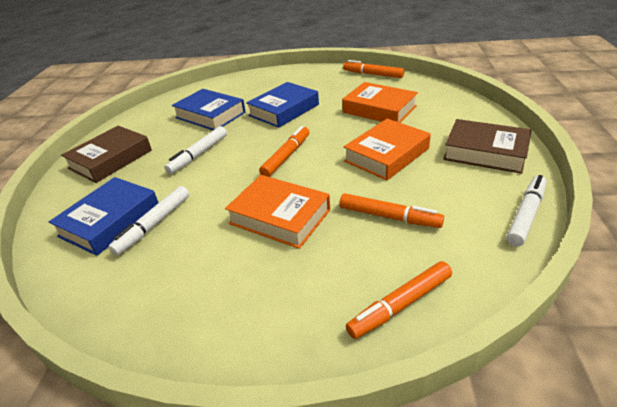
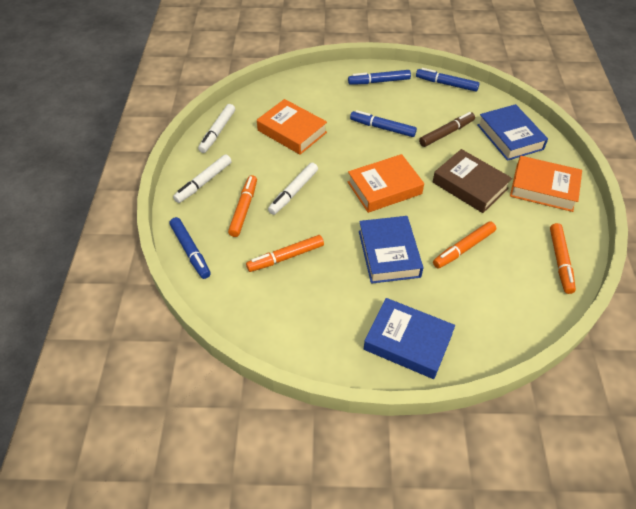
blue marker: none = 0 -> [170,217,211,279] [348,70,411,85] [350,110,417,137] [416,68,480,91] = 4
brown book: [61,126,152,183] [443,119,532,174] = 2 -> [433,149,512,213] = 1
brown marker: none = 0 -> [419,112,475,147] = 1

